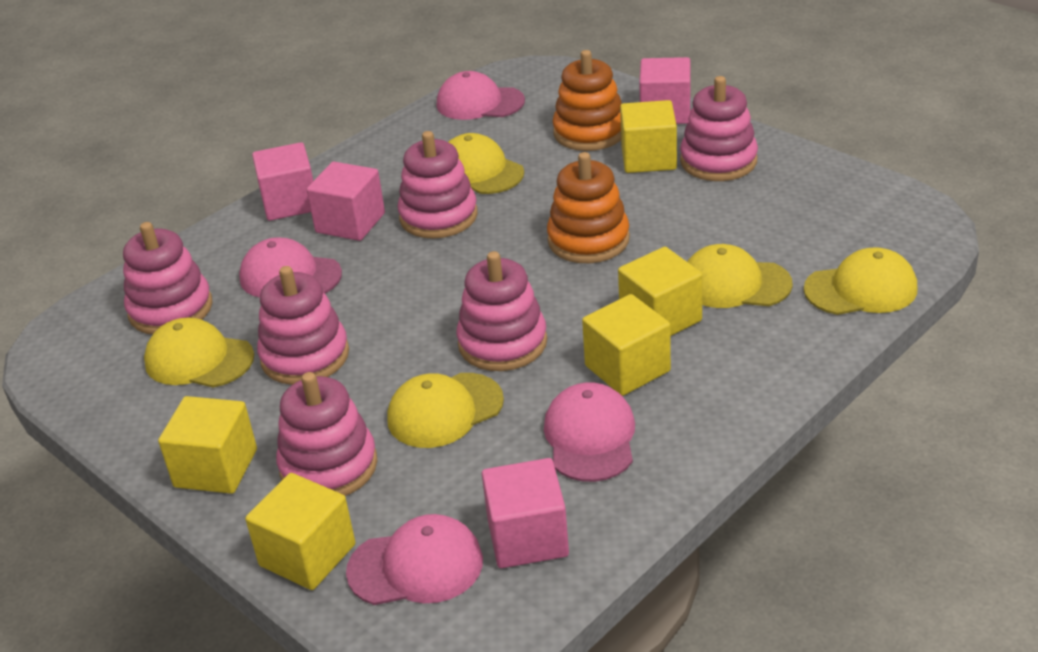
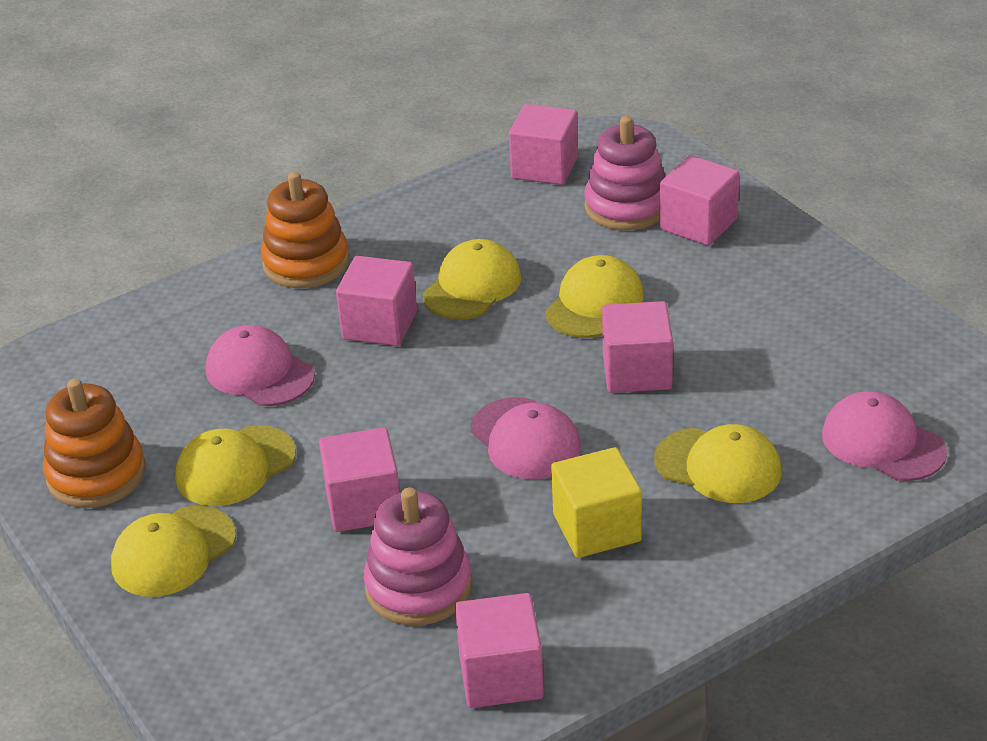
pink cap: [239,237,342,298] [346,514,483,605] [437,71,525,120] [544,382,635,482] = 4 -> [206,325,315,406] [471,397,581,479] [822,391,947,481] = 3
pink cube: [252,142,313,221] [307,162,385,241] [482,458,569,568] [639,57,690,124] = 4 -> [319,427,400,532] [336,256,417,346] [455,593,544,708] [509,104,578,185] [602,301,673,393] [660,155,739,246] = 6
pink stacking toy: [123,222,212,335] [257,266,349,385] [276,372,378,496] [397,131,478,239] [457,251,547,371] [680,76,758,181] = 6 -> [364,487,472,626] [584,116,665,230] = 2
yellow cube: [158,396,257,494] [245,473,355,590] [582,294,671,396] [618,247,703,336] [620,100,677,173] = 5 -> [551,447,642,558] = 1

